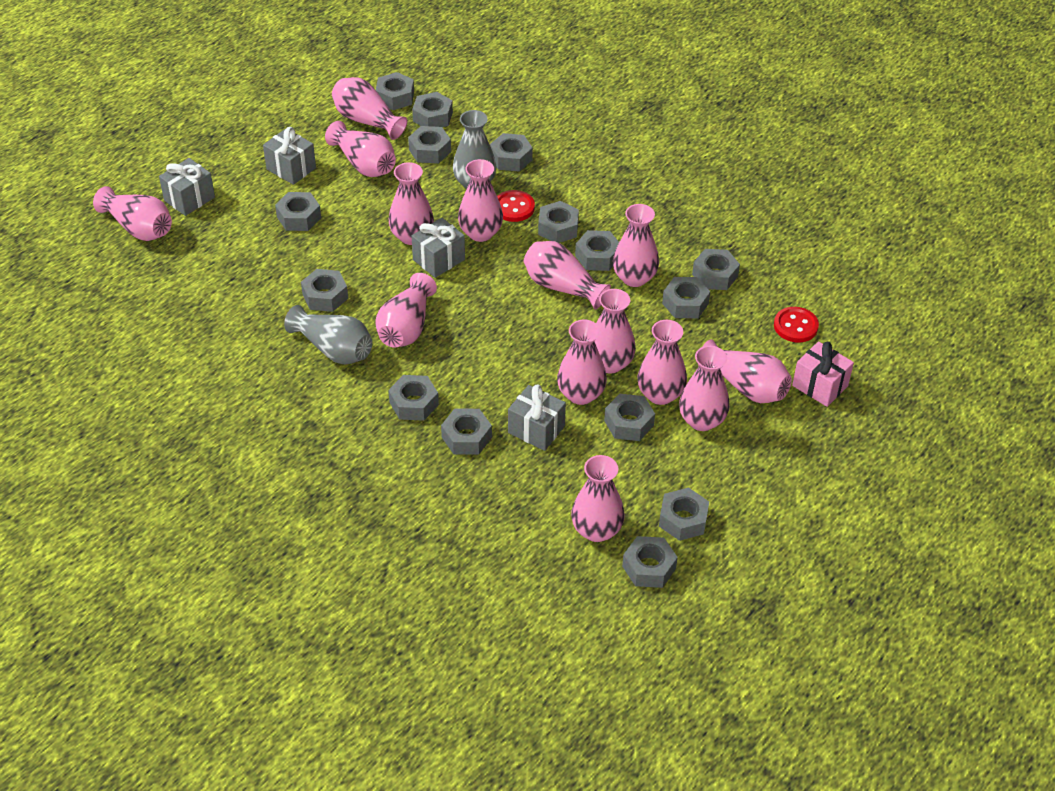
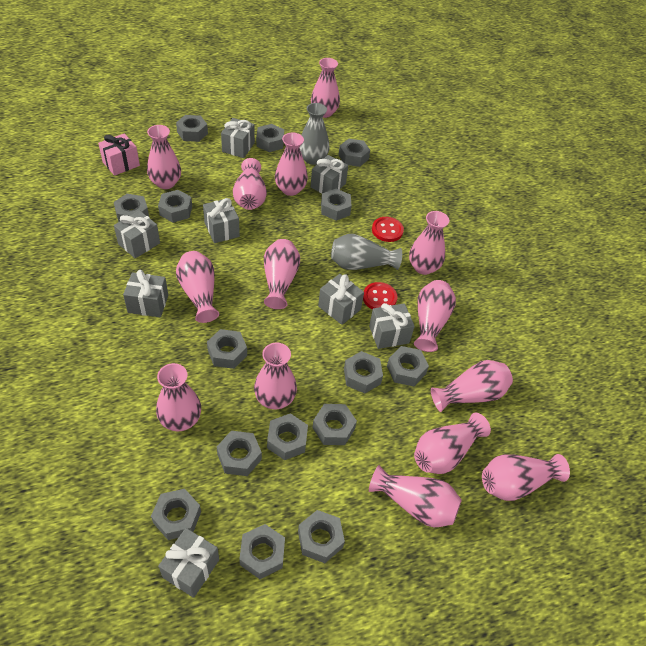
grey gift: [159,158,215,216] [263,127,316,185] [411,218,465,278] [508,384,566,451] = 4 -> [114,210,160,258] [123,270,168,317] [158,528,219,598] [203,198,240,243] [221,118,255,158] [311,155,348,194] [318,274,364,325] [369,303,415,349] = 8

